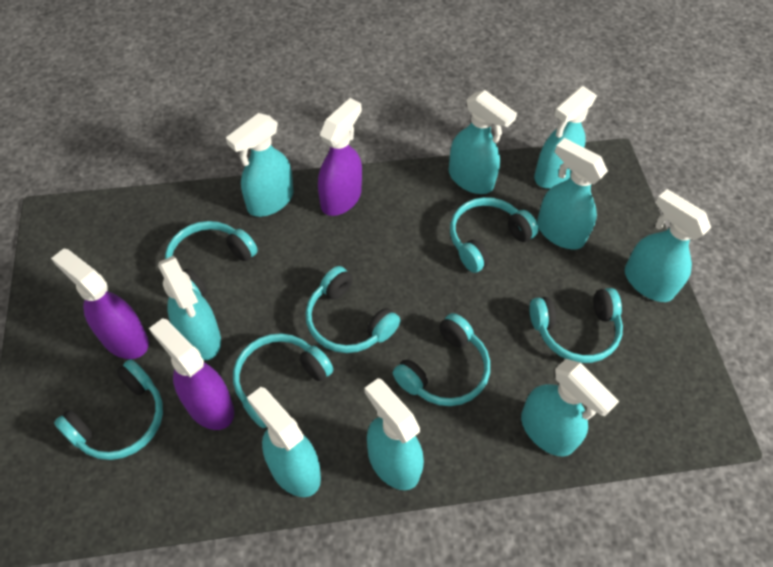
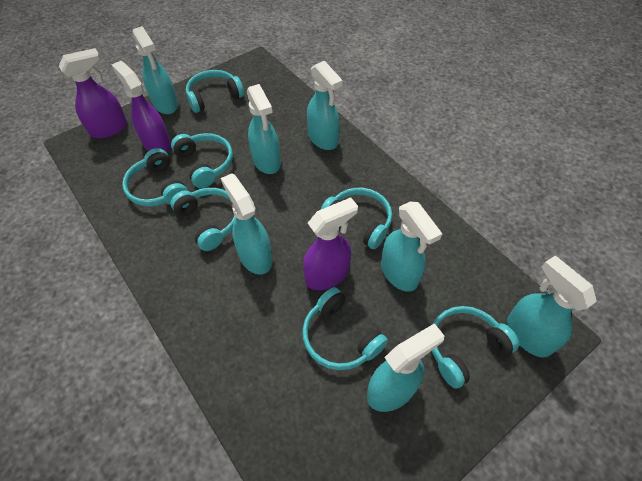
turquoise spray bottle: [158,256,221,360] [226,113,293,217] [247,387,321,497] [364,378,424,490] [449,90,517,194] [521,359,619,456] [534,86,597,189] [537,138,608,250] [625,189,711,302] = 9 -> [132,26,178,114] [221,174,273,274] [247,84,281,174] [307,61,343,150] [367,323,444,412] [381,202,442,292] [507,256,597,357] = 7

